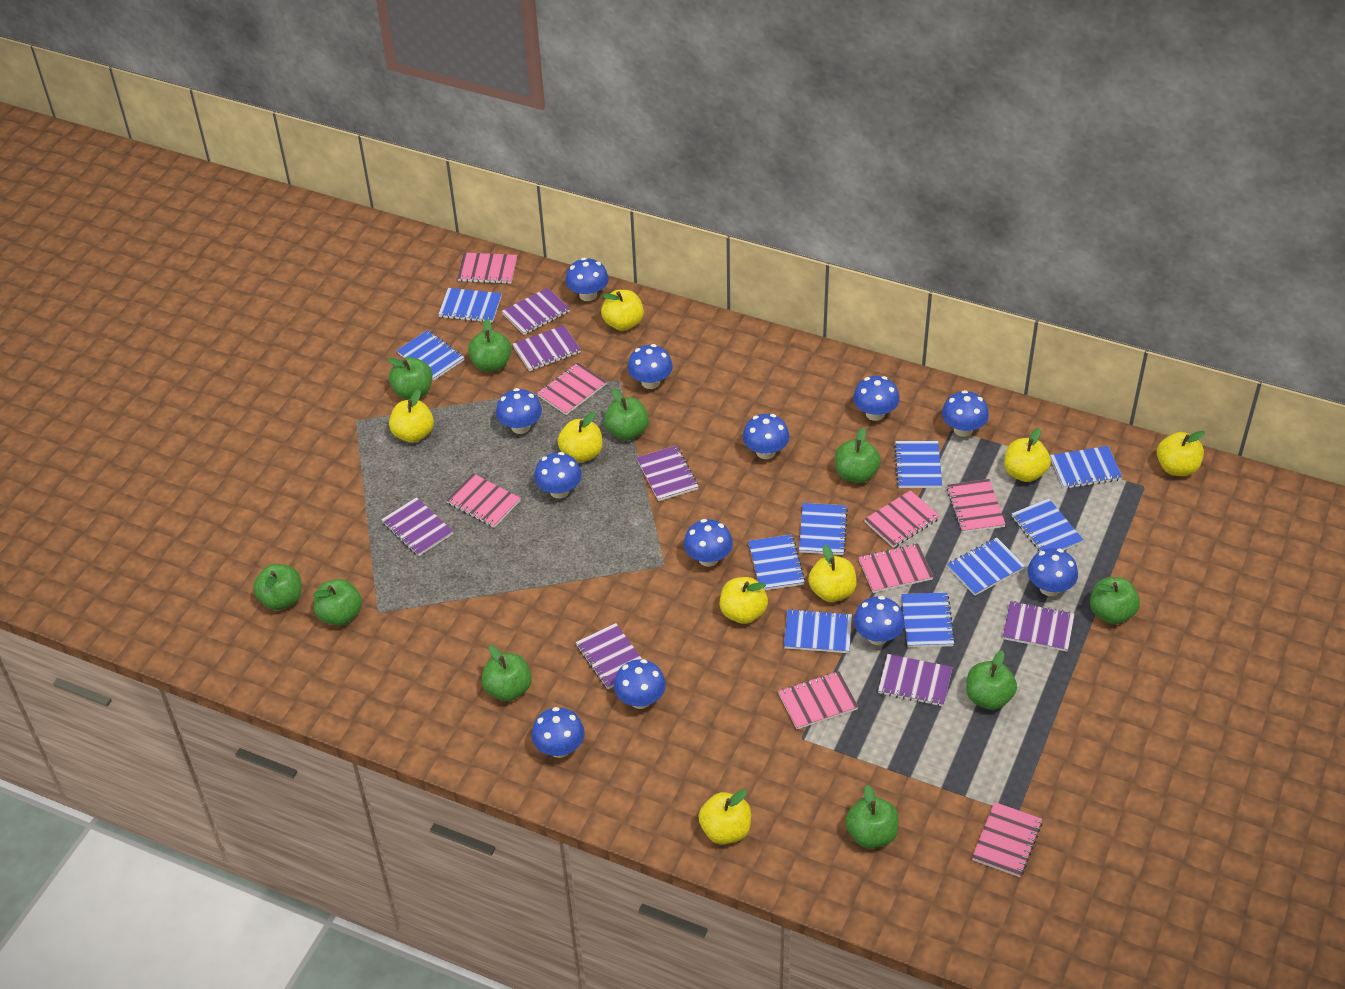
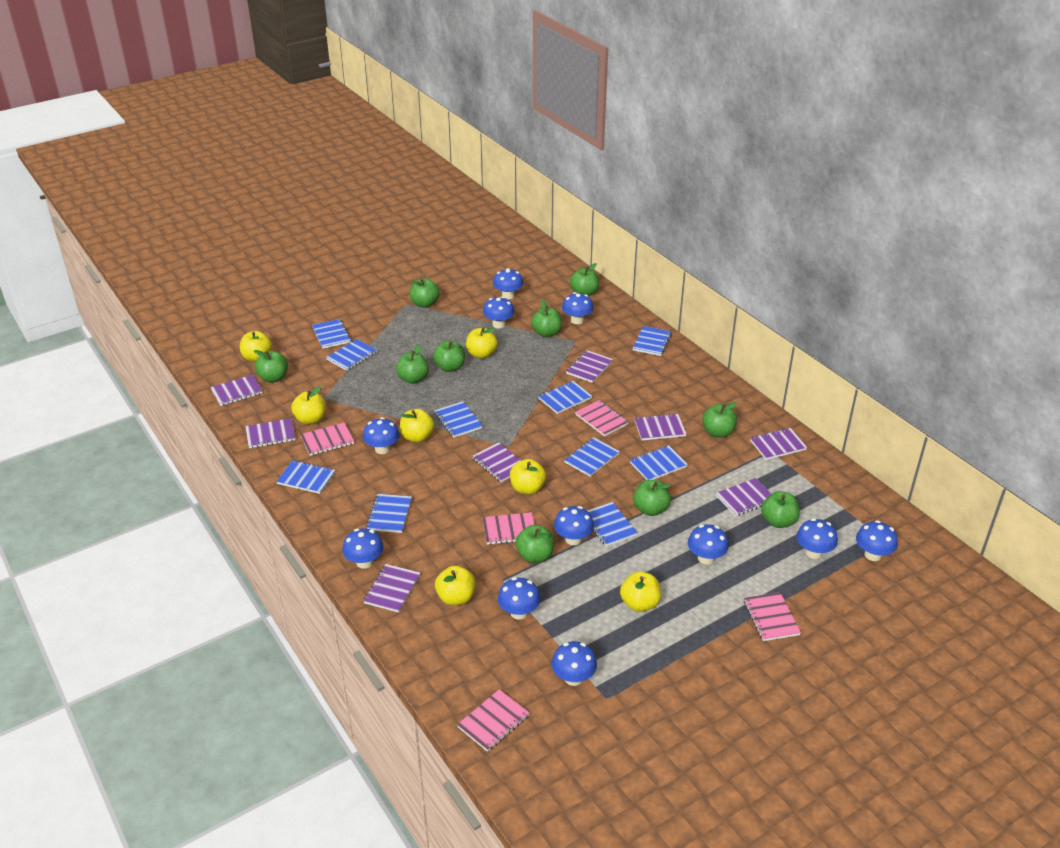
blue mushroom: [496,388,542,434] [531,707,585,758] [534,452,582,499] [565,258,609,301] [614,659,666,709] [627,344,673,389] [684,519,733,567] [743,414,789,459] [853,376,900,421] [853,596,905,645] [942,390,989,437] [1027,548,1078,596] = 12 -> [342,528,384,569] [363,417,400,454] [483,296,514,329] [493,268,523,300] [498,577,541,620] [552,641,597,686] [554,506,594,545] [562,292,593,324] [688,524,729,564] [796,518,838,559] [856,520,898,561] = 11
pink notebook: [446,473,521,528] [457,252,517,284] [537,362,607,415] [778,671,858,729] [858,544,933,593] [864,490,940,548] [946,479,1006,533] [972,802,1042,877] = 8 -> [300,422,354,456] [457,689,530,752] [482,512,535,545] [575,400,629,437] [744,592,801,641] = 5
purple notebook: [381,497,453,556] [502,288,570,335] [513,325,581,371] [576,623,642,689] [637,446,699,501] [878,654,953,706] [1003,601,1075,652] = 7 -> [210,375,263,406] [245,418,295,448] [363,564,420,612] [473,442,521,482] [566,350,613,383] [634,413,686,440] [716,478,771,516] [750,428,807,460] = 8
yellow apple: [389,389,434,443] [558,412,602,463] [601,290,644,331] [698,789,751,844] [720,577,768,624] [808,545,857,602] [1004,428,1051,482] [1157,431,1205,476] = 8 -> [240,331,272,362] [291,386,326,425] [400,409,434,443] [435,566,476,605] [466,327,498,359] [510,459,546,495] [620,572,661,612] = 7

